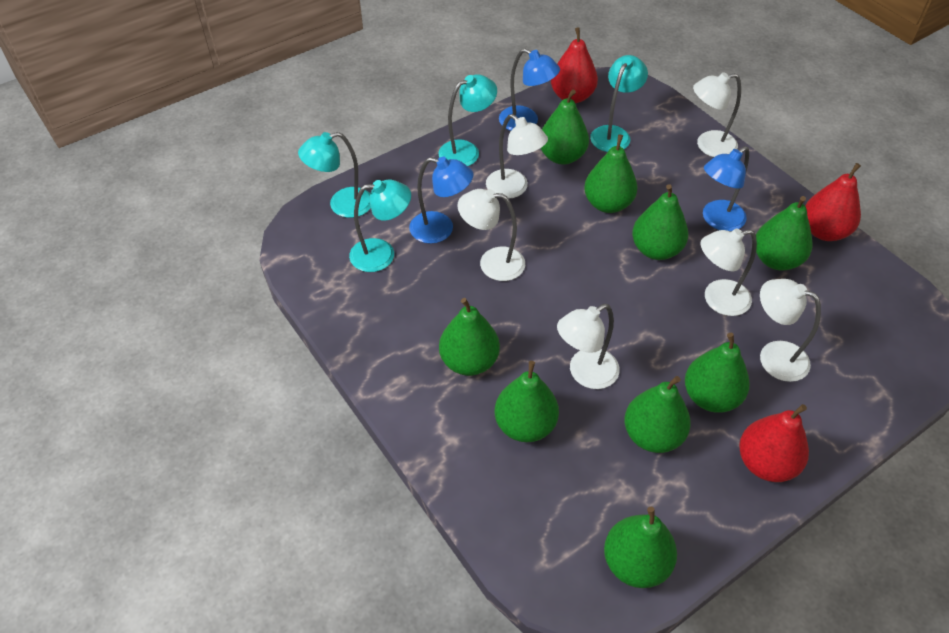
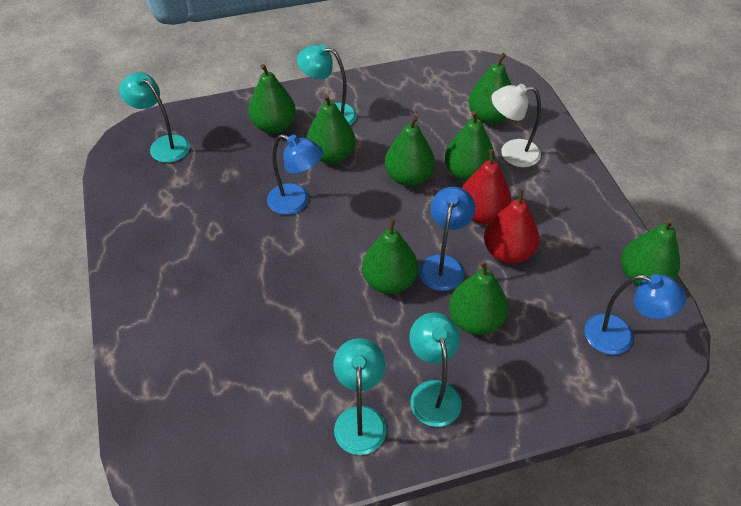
green pear: [439,298,500,376] [495,361,559,442] [541,89,589,165] [584,134,637,213] [604,507,677,588] [624,376,691,453] [632,184,688,260] [685,333,750,413] [756,196,812,270] = 9 -> [248,64,296,134] [307,94,355,164] [362,218,418,294] [385,115,435,186] [445,111,495,181] [449,260,508,335] [469,53,511,124] [621,218,680,286] = 8
red pear: [551,27,598,103] [739,404,809,482] [805,163,861,241] = 3 -> [462,149,511,224] [484,188,539,264] = 2
white lamp: [458,189,525,281] [486,114,548,199] [557,304,620,389] [693,72,741,157] [700,228,757,316] [760,279,821,382] = 6 -> [491,84,541,167] = 1

